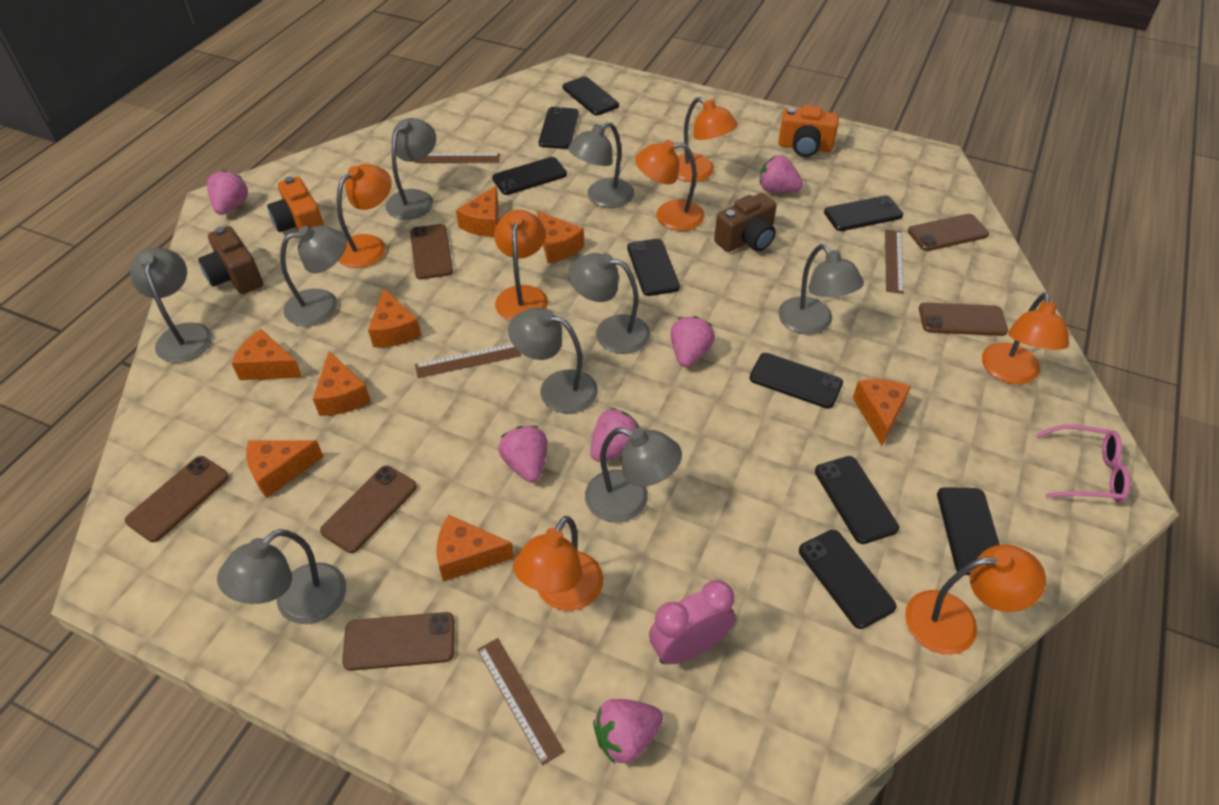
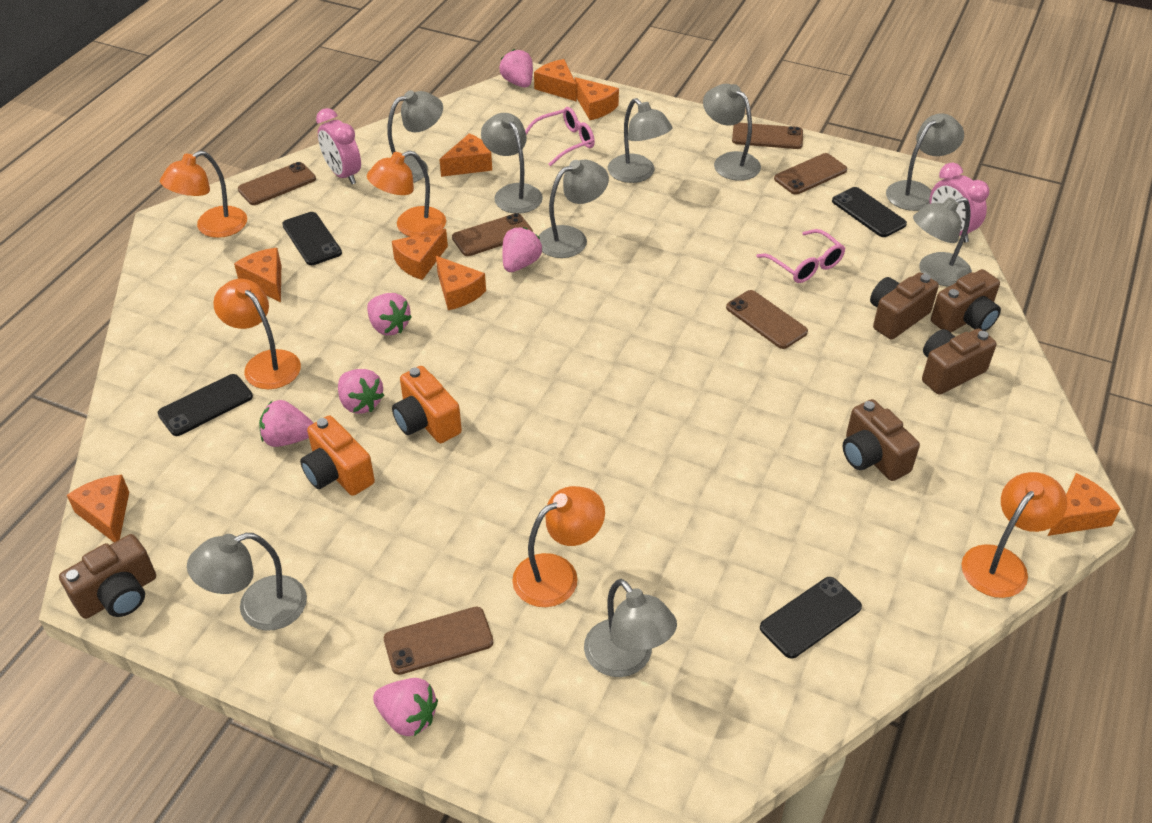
black phone: [492,157,567,195] [539,107,579,149] [563,77,619,115] [627,239,680,296] [750,353,843,409] [799,530,896,629] [815,456,899,544] [824,195,903,231] [937,487,1000,575] = 9 -> [158,374,253,436] [282,212,342,265] [760,577,862,658] [832,187,907,237] = 4
brown camera: [198,226,263,294] [714,193,777,252] = 2 -> [59,534,156,619] [843,399,920,481] [870,273,939,339] [922,329,997,395] [931,269,1001,333] = 5
brown ruler: [415,153,500,163] [415,344,521,378] [477,638,565,765] [885,229,904,294] = 4 -> none = 0
orange lamp: [337,164,392,268] [494,210,548,321] [513,516,603,611] [635,140,704,231] [677,97,738,182] [905,544,1046,655] [982,292,1069,385] = 7 -> [160,151,247,238] [213,279,301,389] [367,151,446,237] [512,486,605,607] [961,472,1067,598] = 5
pink clock: [649,580,735,664] = 1 -> [316,108,361,184] [930,163,989,243] = 2
pink glasses: [1036,424,1130,502] = 1 -> [525,107,595,166] [756,229,845,283] = 2

